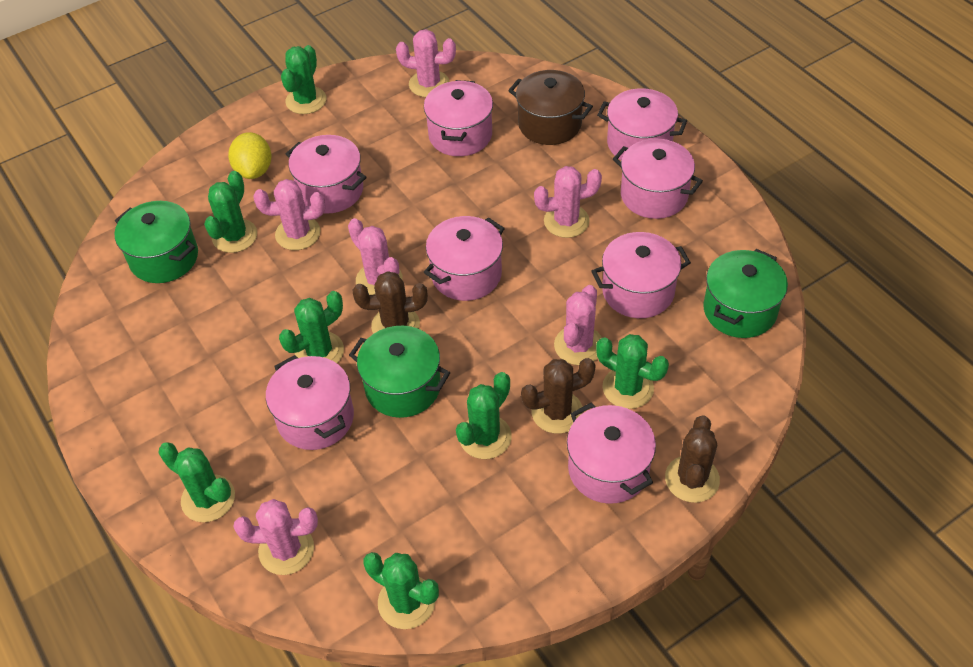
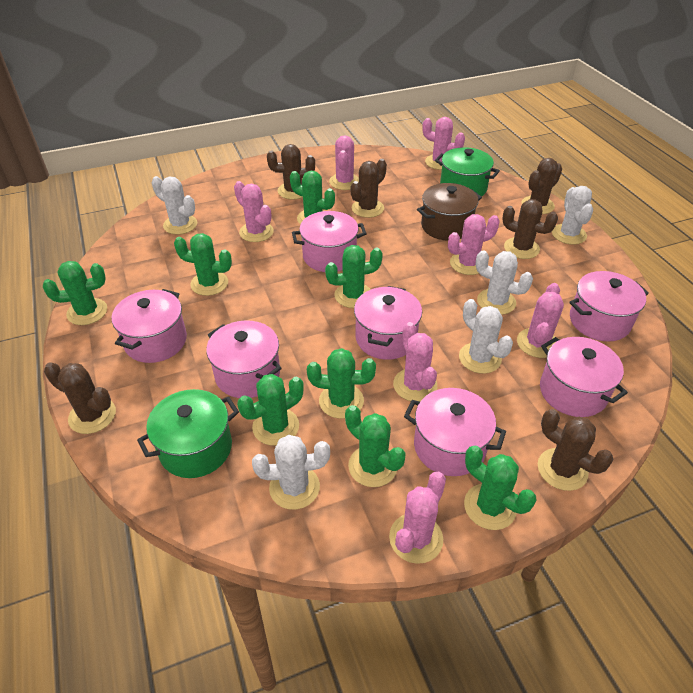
brown cactus: [353,271,428,334] [521,358,596,434] [665,415,720,503] = 3 -> [44,362,116,434] [267,144,315,200] [351,159,387,218] [502,199,558,259] [522,158,562,214] [538,409,613,491] = 6
green cactus: [159,442,235,522] [204,171,257,253] [279,291,344,363] [281,45,326,114] [363,552,439,629] [456,372,512,459] [596,334,669,409] = 7 -> [43,261,107,325] [174,233,232,296] [237,374,304,446] [290,171,335,224] [307,348,376,419] [325,245,383,308] [345,405,406,487] [464,445,536,530] = 8
green pot: [114,201,198,283] [349,326,450,418] [703,249,788,338] = 3 -> [137,389,239,478] [435,147,500,197] = 2
pink cactus: [234,499,318,575] [254,179,325,250] [348,218,403,295] [396,29,456,97] [534,166,602,238] [554,285,602,365] = 6 -> [234,181,274,242] [329,135,359,190] [389,472,446,564] [393,322,437,401] [422,117,465,170] [448,214,500,275] [517,283,564,358] = 7
pink pot: [266,355,354,450] [286,135,366,214] [424,80,493,156] [424,216,505,301] [567,403,656,504] [591,232,691,318] [597,88,687,160] [613,139,703,219] = 8 -> [112,289,187,363] [206,320,282,398] [292,211,367,272] [354,286,422,360] [404,388,506,476] [540,337,628,417] [569,271,649,341] = 7
white cactus: none = 0 -> [152,176,197,235] [252,435,330,510] [459,299,513,374] [476,251,533,315] [552,186,593,245] = 5
yellow lemon: [228,132,272,179] = 1 -> none = 0

